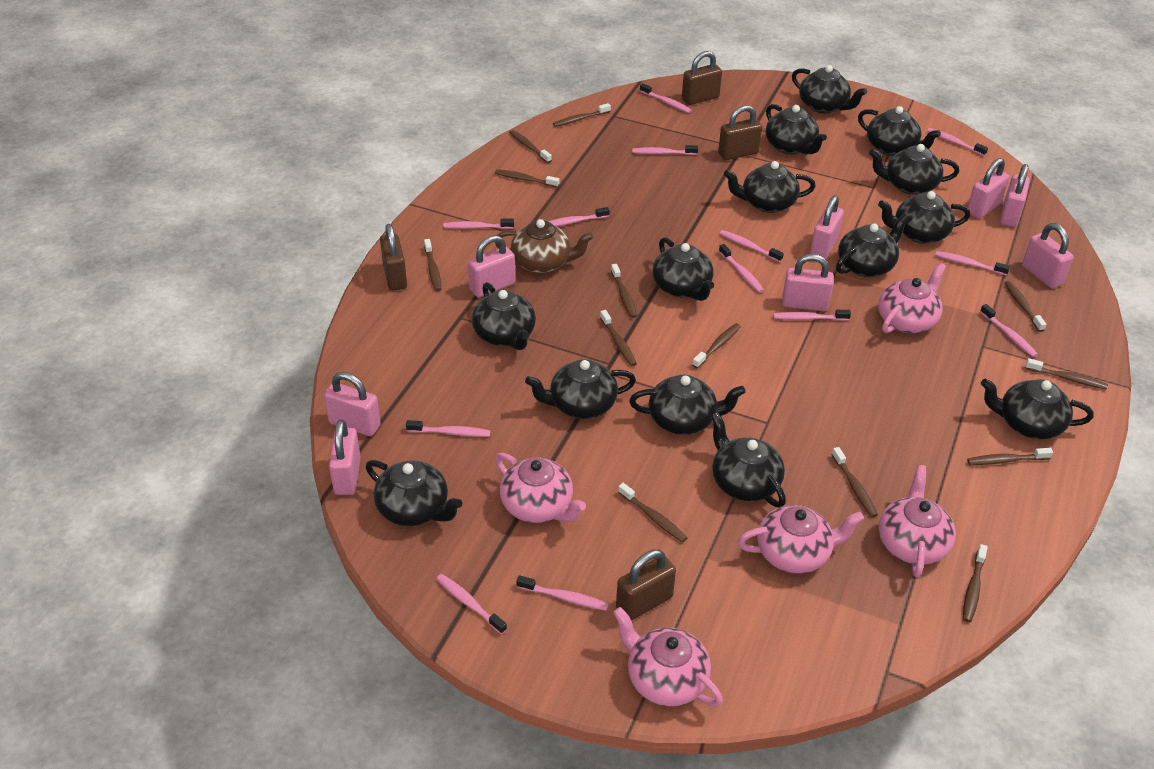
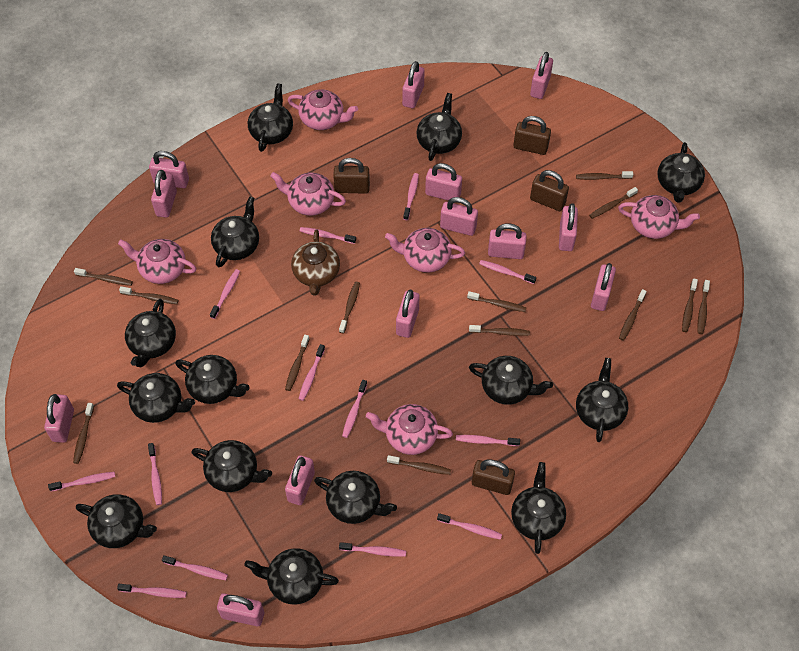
pink padlock: [324,372,381,436] [329,419,361,495] [468,235,515,297] [782,254,834,311] [810,196,844,259] [967,158,1009,219] [1000,164,1030,227] [1022,223,1074,288] = 8 -> [44,394,74,443] [149,151,189,188] [151,170,177,218] [217,593,264,626] [285,455,315,505] [396,290,419,338] [402,61,425,108] [425,163,462,201] [440,197,478,236] [488,223,527,259] [530,52,553,99] [559,203,578,251] [591,263,616,311] = 13
pink teapot: [495,453,586,523] [613,607,723,706] [738,505,864,574] [878,263,946,333] [879,465,956,578] = 5 -> [118,239,197,284] [270,172,346,216] [288,89,358,130] [366,404,453,455] [385,228,465,273] [618,195,700,239] = 6

